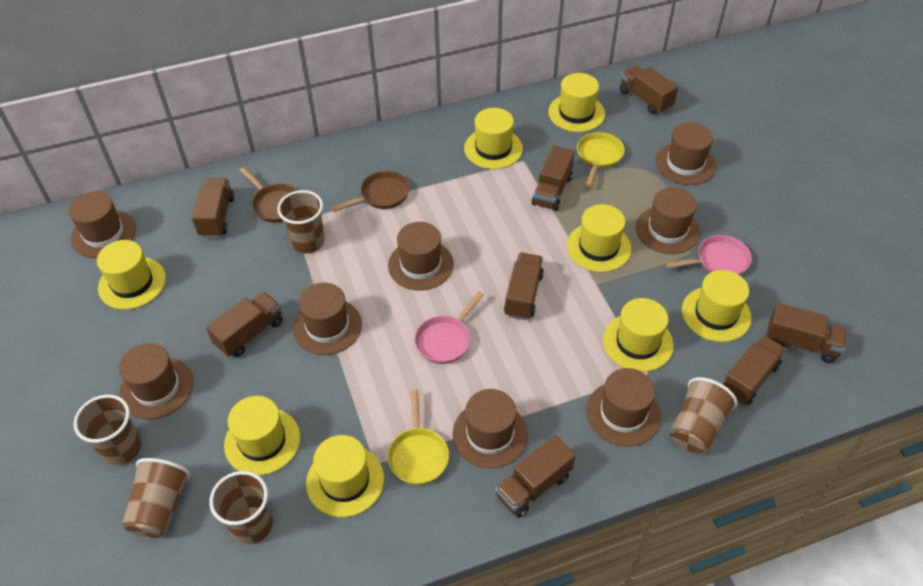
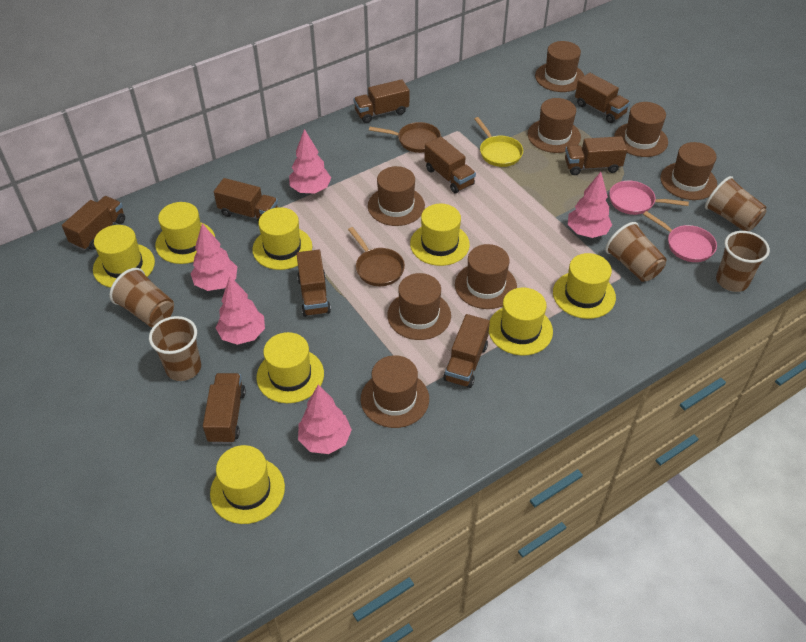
brown truck: [192,178,234,237] [206,292,283,357] [495,435,576,518] [504,253,544,320] [532,145,575,211] [620,65,678,114] [723,335,786,405] [766,303,847,363] = 8 -> [62,196,125,250] [203,373,246,444] [214,178,278,222] [297,250,331,317] [354,79,409,123] [424,137,476,193] [443,314,490,388] [565,136,627,175] [575,73,630,123] = 9
pink tree: none = 0 -> [191,223,237,291] [216,276,265,345] [289,129,331,194] [298,384,352,454] [568,172,612,238] = 5
yellow pan: [387,389,449,485] [577,132,625,187] = 2 -> [474,117,523,167] = 1

